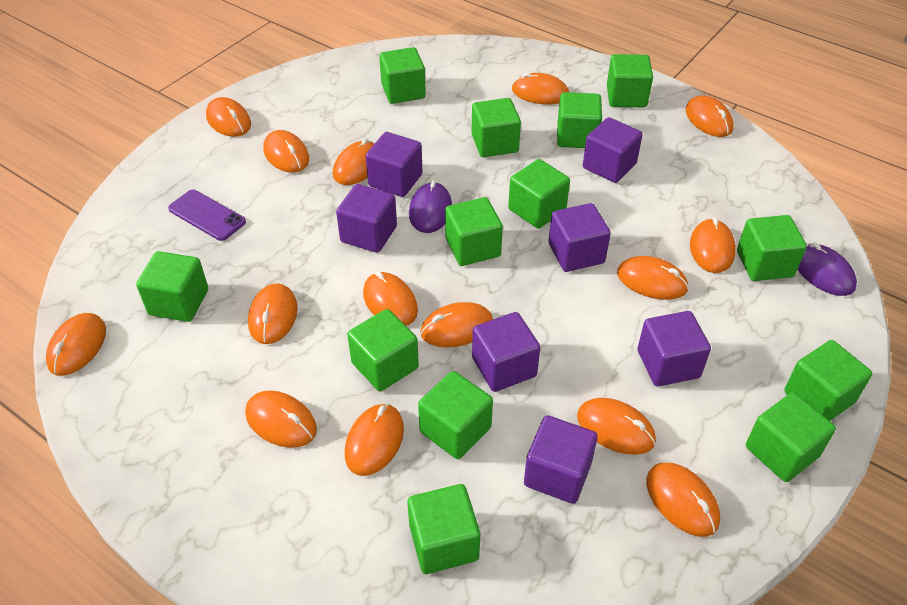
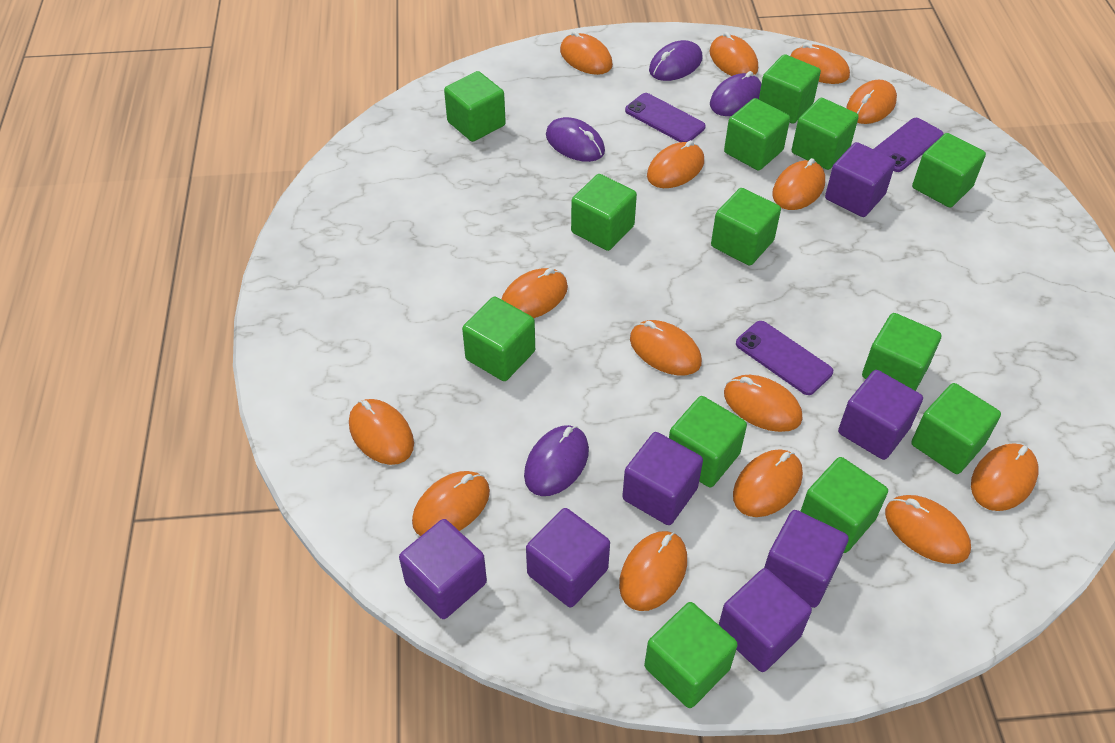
purple mouse: [409,180,452,233] [797,242,857,296] = 2 -> [524,425,589,496] [546,117,605,162] [649,40,703,81] [710,71,762,116] = 4
purple phone: [168,190,246,241] = 1 -> [625,93,706,142] [736,321,833,395] [874,118,944,172] = 3

